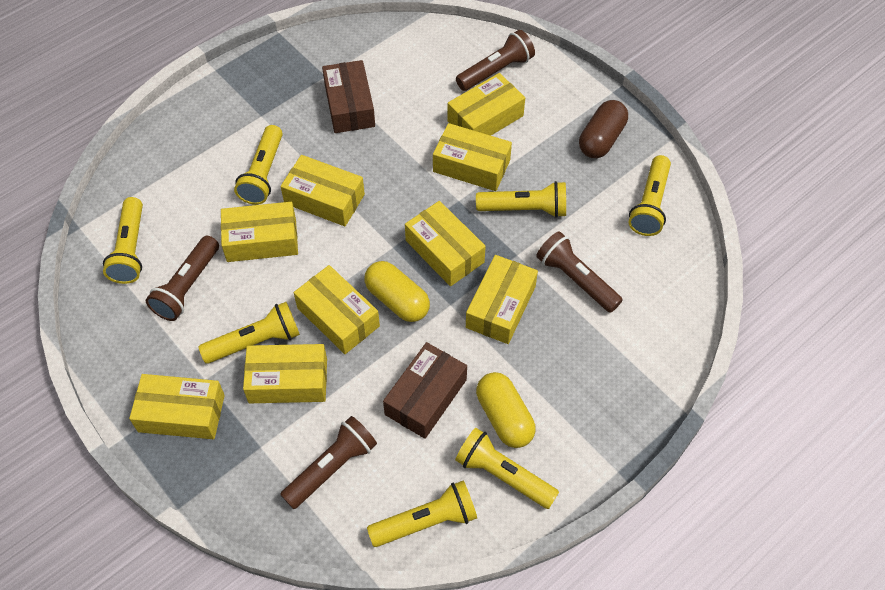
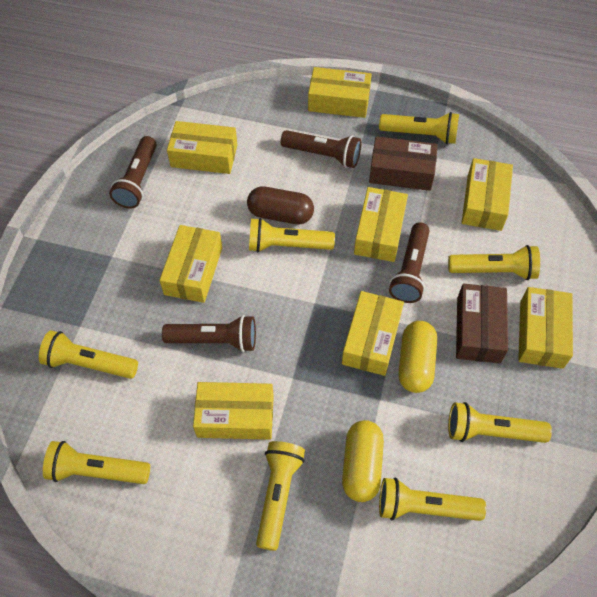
yellow box: [129,374,225,439] [221,202,298,262] [243,344,327,403] [280,155,365,226] [294,265,380,354] [405,201,486,286] [433,123,512,191] [447,73,525,136] [466,255,538,344] = 9 -> [159,225,222,303] [167,121,237,174] [193,382,274,440] [308,67,372,118] [342,291,404,376] [354,187,408,262] [462,158,513,231] [518,287,573,369] = 8
yellow flashlight: [103,197,143,284] [198,302,300,364] [234,125,283,205] [367,480,477,547] [455,428,559,509] [476,181,566,218] [629,155,671,236] = 7 -> [39,330,138,379] [43,441,150,484] [249,218,335,252] [256,441,305,551] [379,112,459,144] [379,478,486,521] [448,245,540,280] [448,402,552,443] = 8

